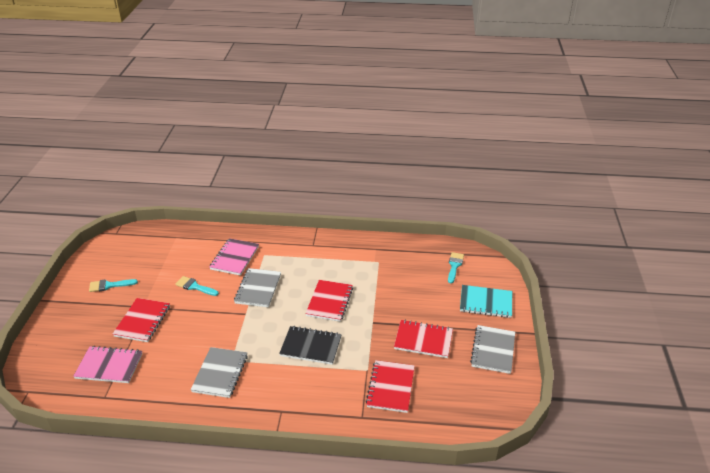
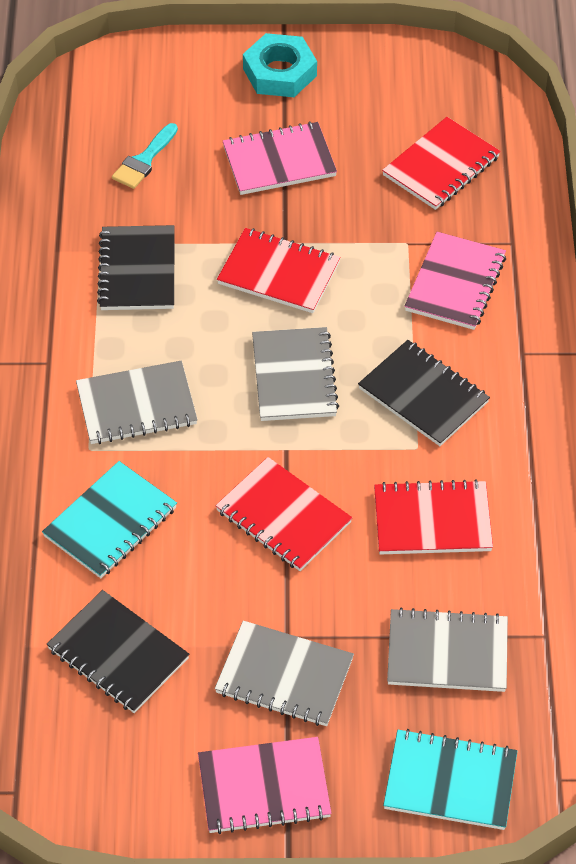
black notebook: [279,326,342,365] = 1 -> [47,590,189,713] [97,225,175,310] [358,340,490,446] = 3
grey notebook: [191,347,248,398] [234,268,281,307] [470,325,515,374] = 3 -> [76,361,198,444] [215,621,354,726] [252,327,339,421] [387,607,508,692] = 4
pink notebook: [73,346,142,383] [210,238,259,276] = 2 -> [198,737,332,834] [223,121,337,195] [404,232,506,330] = 3
turquoise brush: [89,279,138,292] [175,276,219,296] [448,252,464,283] = 3 -> [112,123,178,189] = 1
turquoise notebook: [460,285,512,318] = 1 -> [42,461,177,578] [383,729,517,830] = 2
turquoise nut: none = 0 -> [243,33,317,97] = 1

